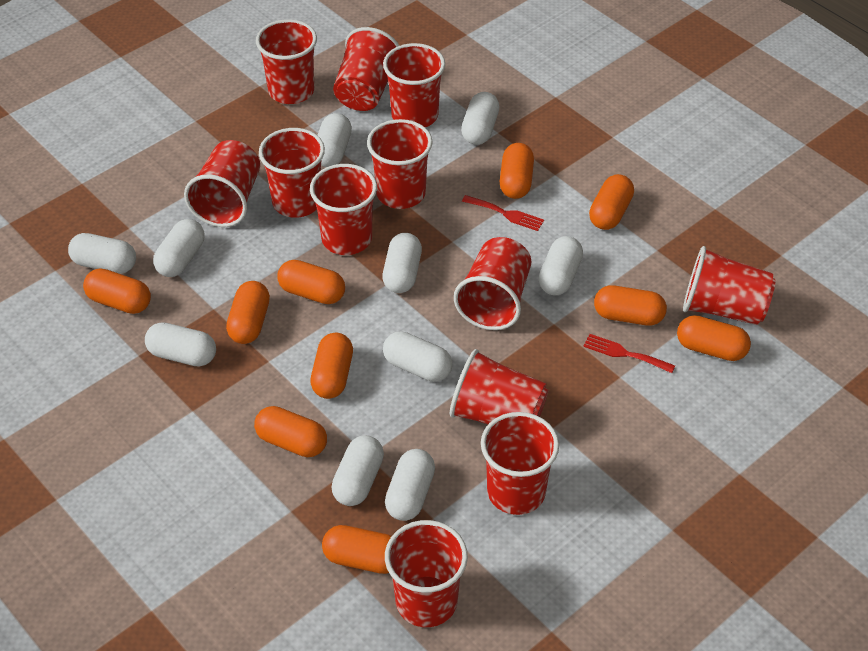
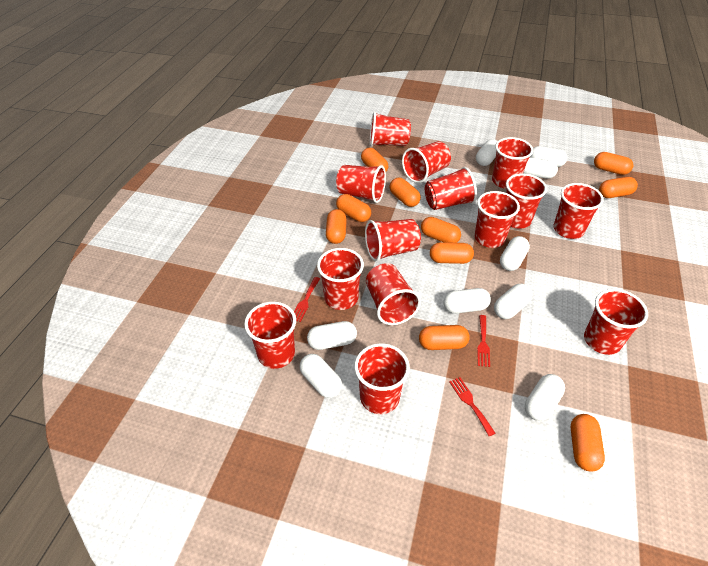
red cup: [184,140,260,227] [256,19,317,104] [259,128,325,218] [310,164,377,255] [333,27,400,111] [367,119,433,209] [383,43,445,127] [385,520,468,627] [450,349,549,424] [454,237,531,330] [481,412,559,515] [683,246,776,325] = 12 -> [244,302,296,369] [317,248,364,310] [336,165,386,203] [354,343,410,414] [365,219,421,262] [366,263,421,325] [370,112,411,146] [402,141,451,183] [425,167,477,210] [475,191,520,248] [492,137,533,189] [506,174,547,229] [553,183,604,239] [584,289,648,355] = 14
red fork: [462,195,544,231] [583,334,675,373] = 2 -> [294,277,320,322] [449,377,495,436] [477,315,490,367] = 3
white capsule: [68,233,136,274] [145,322,216,366] [153,219,205,277] [318,113,352,167] [332,435,384,506] [382,233,422,293] [383,331,452,382] [385,449,435,521] [461,92,499,145] [539,236,583,295] = 10 -> [300,354,342,398] [307,321,357,350] [443,288,491,314] [476,139,498,166] [494,284,532,319] [500,236,530,271] [523,157,558,179] [525,374,565,421] [530,146,567,167] = 9

